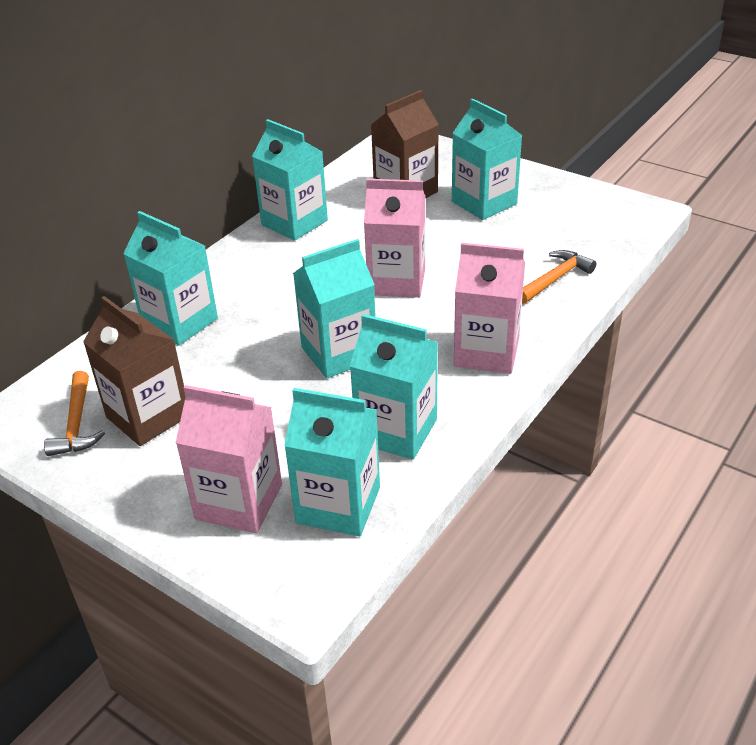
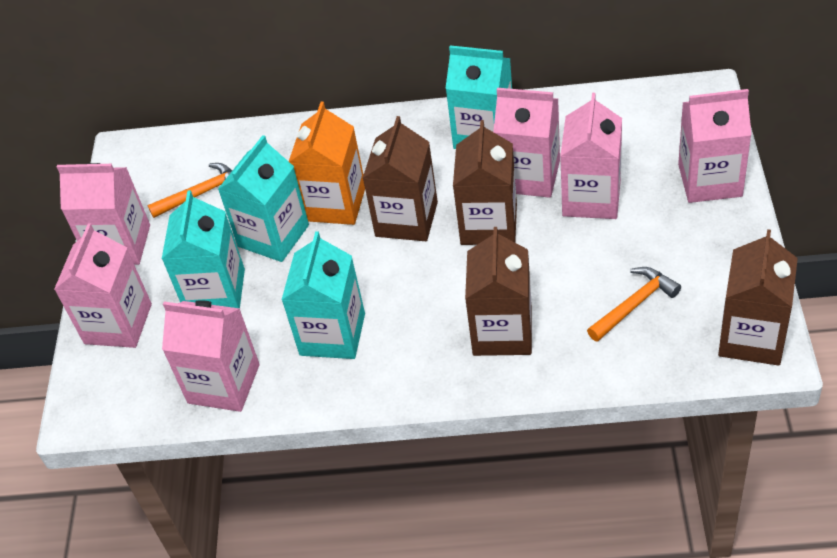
brown carton: [83,296,185,446] [371,90,439,198] = 2 -> [363,116,438,241] [453,120,517,245] [465,227,532,356] [718,229,798,366] = 4
orange carton: none = 0 -> [289,102,365,225] = 1
pink carton: [176,385,282,533] [364,179,425,298] [454,242,525,374] = 3 -> [54,223,152,348] [57,163,150,265] [162,300,260,412] [493,88,560,198] [560,93,622,219] [678,89,752,203] = 6
turquoise carton: [123,211,218,346] [252,119,328,241] [284,388,380,537] [293,239,376,378] [350,314,438,460] [452,98,523,220] = 6 -> [162,190,245,308] [218,135,309,262] [282,231,365,359] [445,45,512,149] = 4

